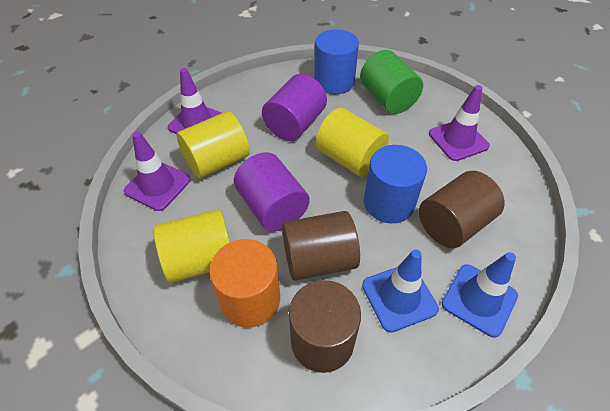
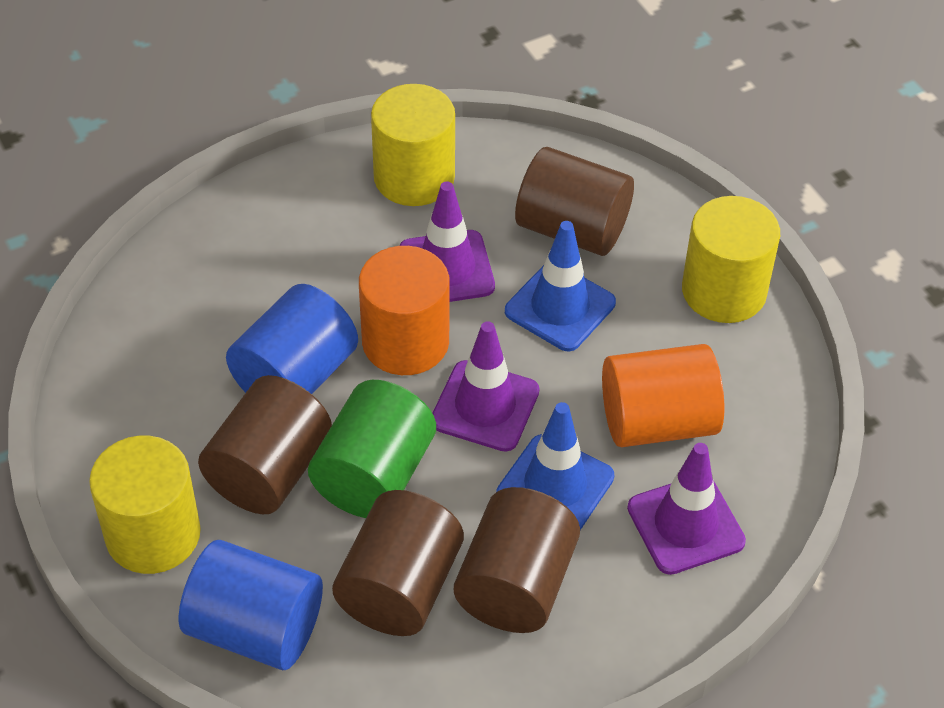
brown cylinder: [282,211,360,281] [289,280,361,373] [419,171,505,248] = 3 -> [198,375,332,514] [332,490,464,636] [454,487,580,633] [515,147,634,256] = 4
orange cylinder: [209,239,280,328] = 1 -> [359,246,450,375] [602,344,724,447] = 2
purple cylinder: [234,152,309,231] [262,74,327,141] = 2 -> none = 0

